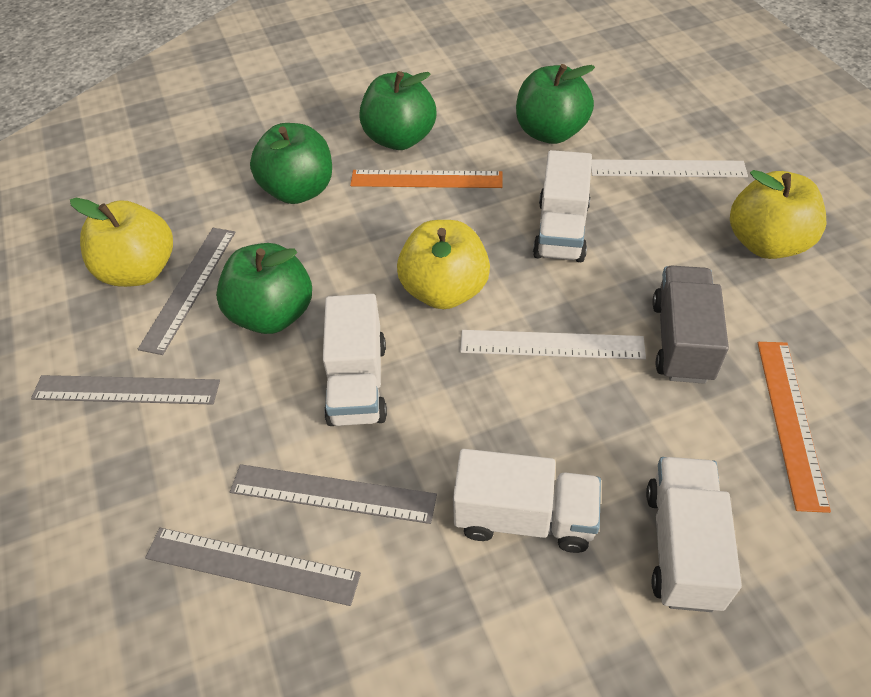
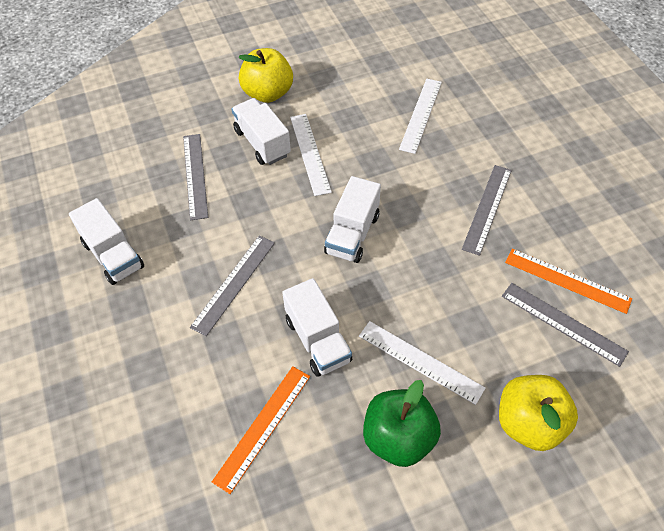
green apple: [216,243,312,334] [250,123,332,204] [359,71,436,150] [516,64,595,144] = 4 -> [363,380,441,467] = 1
grey truck: [652,266,729,384] = 1 -> none = 0
white ruler: [460,330,646,360] [591,159,748,177] = 2 -> [290,114,332,196] [359,321,486,405] [399,79,442,154] = 3
yellow apple: [70,198,173,287] [397,220,490,309] [730,170,826,259] = 3 -> [238,48,293,103] [499,375,578,451] = 2

